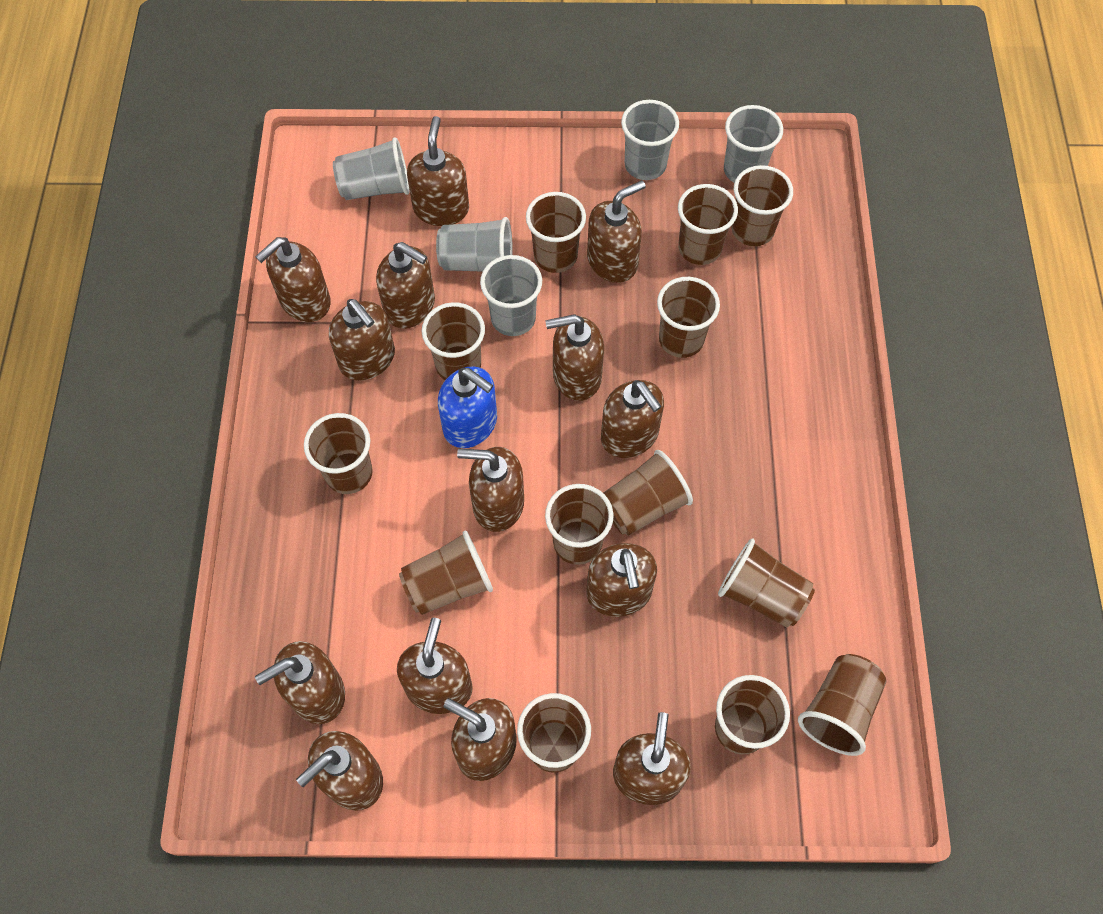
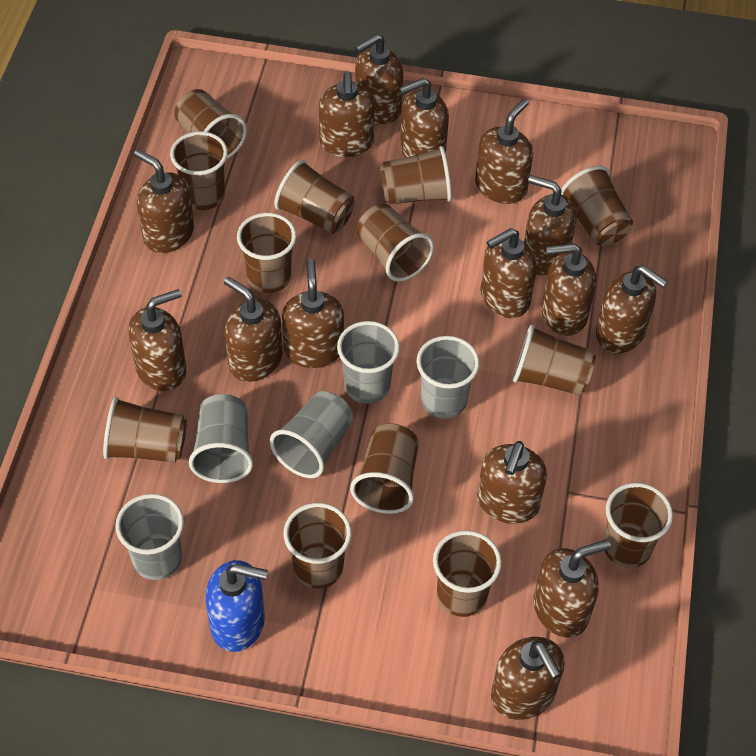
brown soap dispenser: [255,237,331,322] [255,641,345,724] [296,731,383,811] [329,299,395,381] [376,242,435,329] [397,618,473,714] [407,116,469,226] [444,698,517,781] [457,447,524,532] [545,314,604,401] [586,543,657,617] [587,180,646,283] [601,380,664,458] [613,712,691,805] = 14 -> [129,289,186,391] [134,149,194,253] [224,277,283,382] [282,258,344,368] [319,71,375,157] [355,34,403,124] [399,78,449,158] [475,99,533,204] [477,441,547,524] [480,228,537,318] [491,637,565,720] [524,175,577,276] [533,540,611,637] [541,243,596,336] [596,265,668,353] = 15

